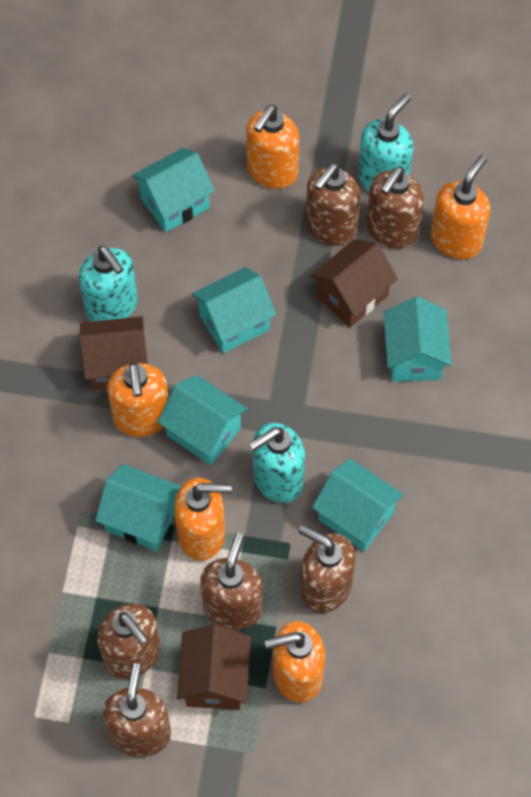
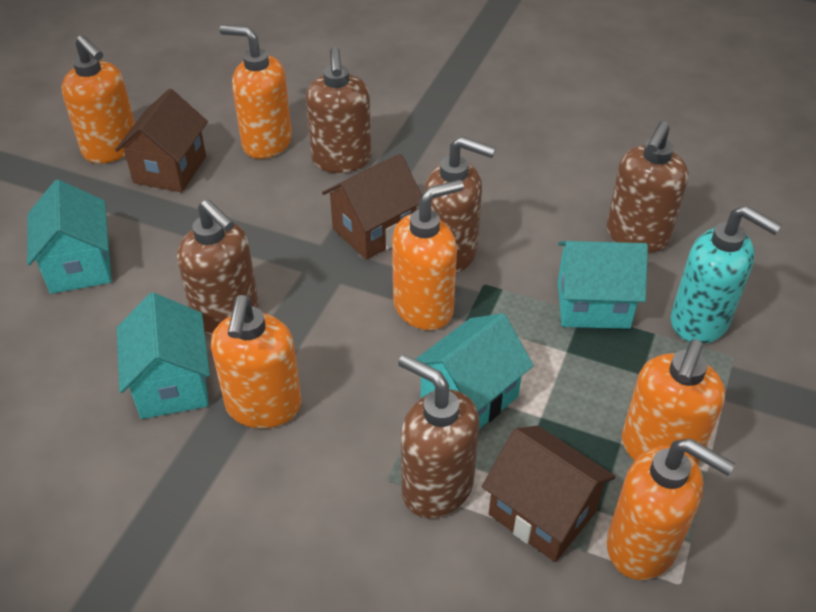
brown soap dispenser: [97,604,160,679] [103,663,171,757] [200,533,262,630] [298,524,356,613] [306,163,360,246] [366,166,424,249] = 6 -> [177,199,259,336] [306,47,372,173] [398,354,479,518] [424,136,496,273] [606,121,688,253] = 5
orange soap dispenser: [107,362,169,437] [174,478,232,561] [246,105,299,189] [265,621,325,703] [430,155,490,259] = 5 -> [61,35,135,163] [211,295,301,428] [220,25,292,159] [392,179,464,330] [607,438,735,580] [621,339,726,464] = 6
turquoise house: [95,464,182,551] [132,148,215,232] [158,375,247,465] [192,267,276,353] [312,459,404,551] [383,297,452,382] = 6 -> [27,180,111,294] [117,293,210,419] [416,313,534,429] [558,241,648,329] = 4
turquoise soap dispenser: [79,246,138,322] [249,423,305,503] [358,93,413,192] = 3 -> [671,205,781,344] = 1

